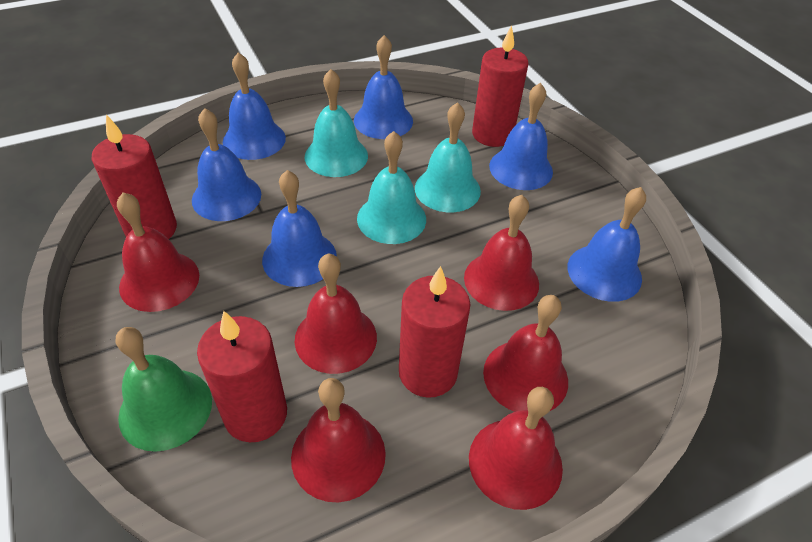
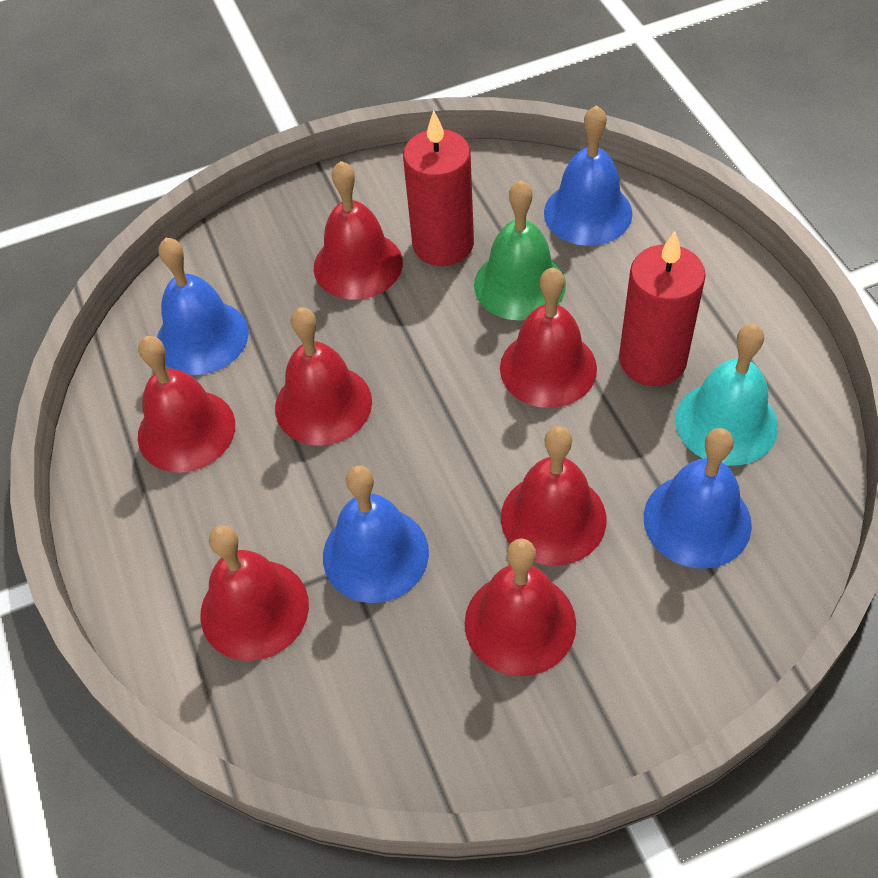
blue bell: [192,108,261,221] [223,52,286,160] [262,170,337,287] [354,35,413,139] [489,83,553,190] [568,187,646,302] = 6 -> [157,238,249,375] [323,466,429,603] [544,105,633,246] [644,428,752,569] = 4
red bell: [117,192,199,312] [291,378,386,502] [295,253,377,374] [464,195,539,311] [469,387,563,510] [483,295,568,412] = 6 -> [138,336,235,473] [201,525,309,661] [275,307,372,446] [314,161,403,300] [465,538,576,676] [500,268,597,408] [501,426,607,566] = 7
red candle: [92,114,177,239] [197,311,287,442] [399,266,470,398] [472,25,529,147] = 4 -> [403,110,474,266] [619,231,706,386] = 2
turquoise bell: [305,69,368,177] [357,131,426,244] [415,102,481,212] = 3 -> [675,324,778,466] = 1

